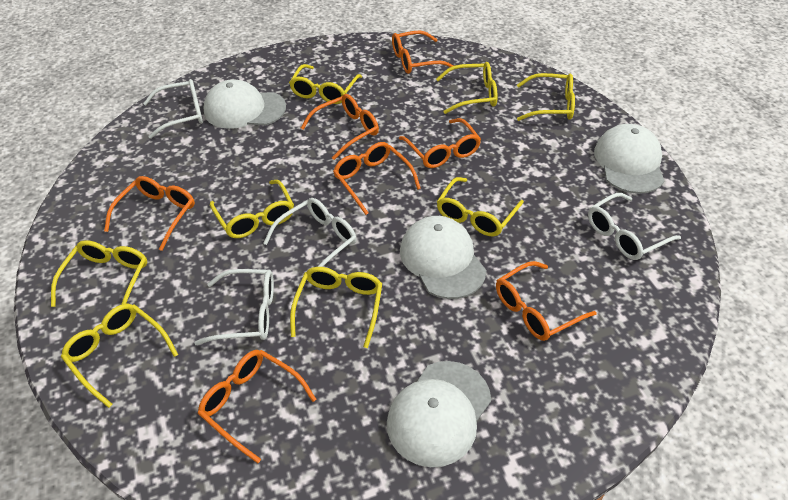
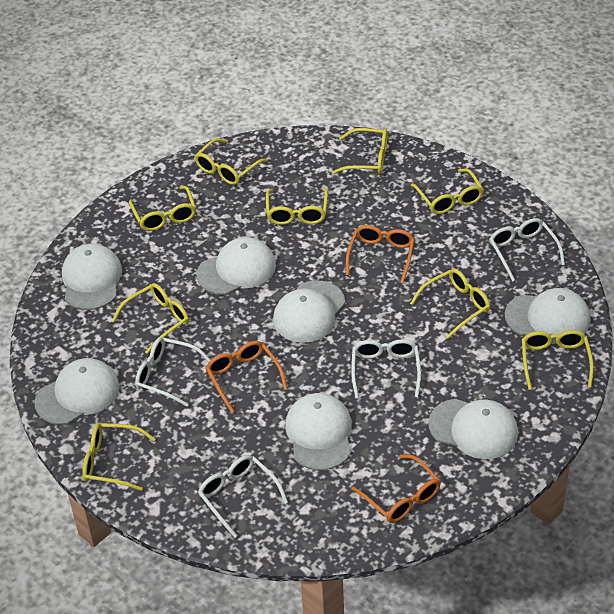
orange glasses: [104,176,195,251] [198,350,316,463] [301,94,379,160] [333,142,421,215] [392,31,454,74] [399,118,481,168] [496,261,597,341] = 7 -> [206,341,288,413] [346,225,415,283] [351,455,441,523] = 3
white cap: [203,79,286,129] [387,361,491,467] [400,216,486,299] [594,124,665,194] = 4 -> [34,358,120,425] [62,244,122,310] [197,237,276,295] [273,280,345,343] [285,393,352,470] [428,399,518,459] [505,288,591,342] = 7
yellow glasses: [51,240,147,307] [61,304,178,408] [210,180,294,238] [289,64,362,104] [290,267,382,348] [436,62,497,114] [437,177,524,236] [517,73,575,121] = 8 -> [82,423,156,491] [112,283,189,354] [129,186,196,231] [195,138,268,185] [266,188,328,225] [332,128,388,174] [410,269,490,339] [411,169,484,214] [522,330,594,390] = 9

